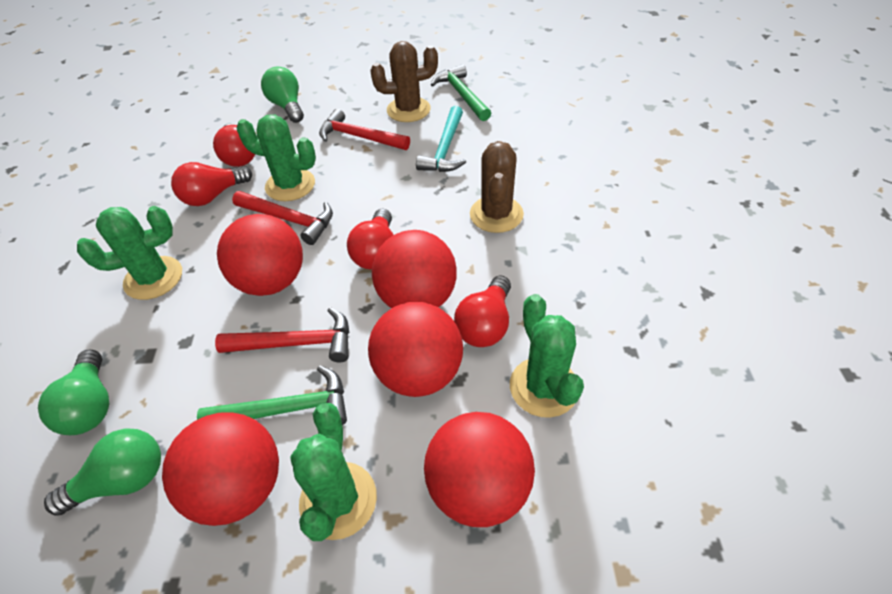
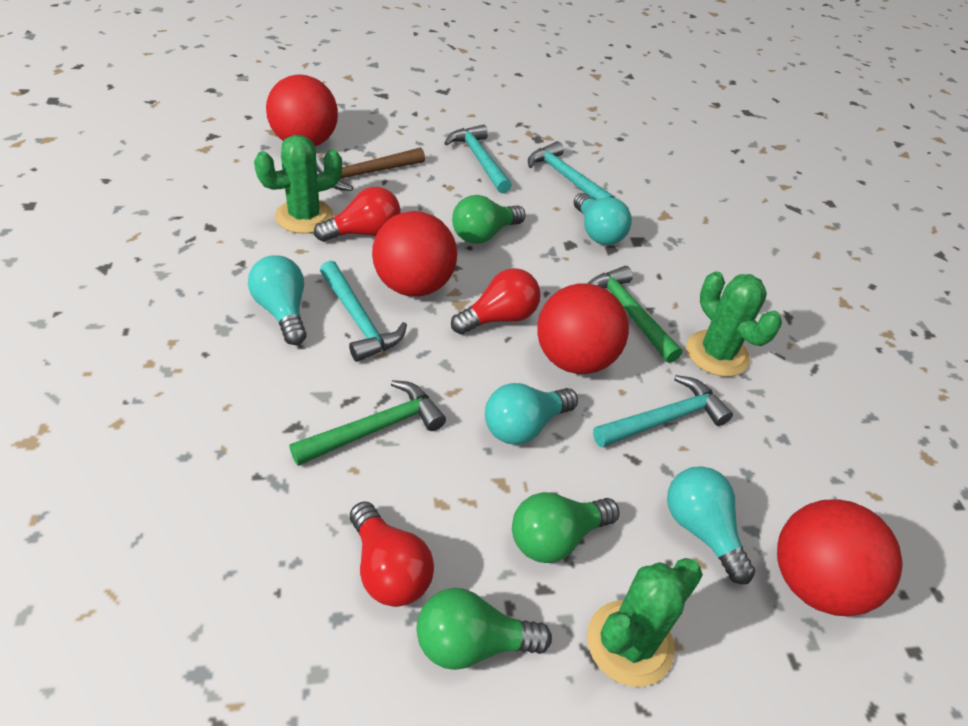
brown cactus: [370,41,438,122] [470,141,524,233] = 2 -> none = 0
brown hammer: none = 0 -> [316,147,425,191] = 1
green cactus: [77,206,182,300] [237,114,316,201] [290,403,377,541] [510,294,584,418] = 4 -> [254,135,342,234] [587,558,703,687] [687,271,782,377] = 3
red ball: [162,412,279,526] [217,214,303,296] [368,302,463,397] [372,230,457,308] [424,412,535,527] = 5 -> [266,75,338,146] [372,211,457,296] [537,284,629,374] [777,499,902,616] = 4
red hammer: [215,307,349,362] [232,191,333,245] [319,109,410,150] = 3 -> none = 0
red light bulb: [171,162,252,206] [213,124,255,167] [347,209,393,269] [454,275,511,347] = 4 -> [314,187,400,242] [350,501,434,607] [451,268,541,334] = 3
turquoise hammer: [416,106,466,172] = 1 -> [320,261,407,362] [444,124,512,193] [528,141,615,200] [593,375,733,447] = 4
turquoise light bulb: none = 0 -> [248,255,307,345] [485,383,578,445] [573,193,632,245] [667,466,755,584] = 4

